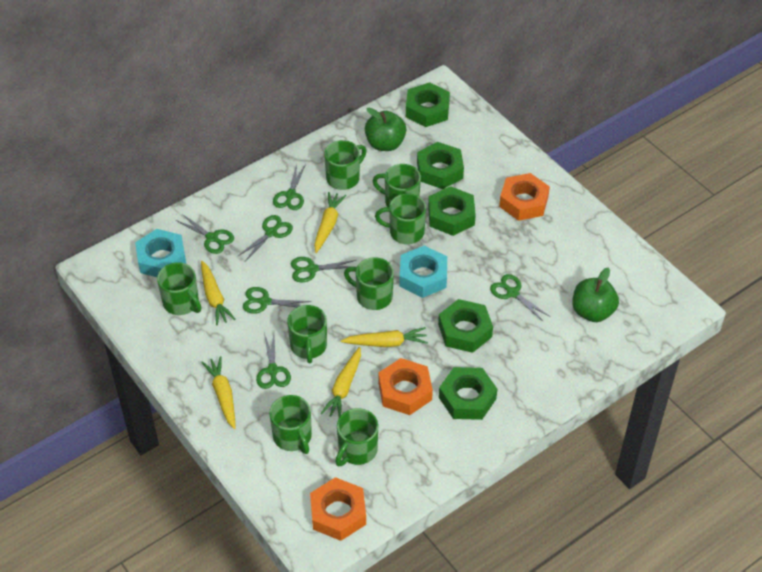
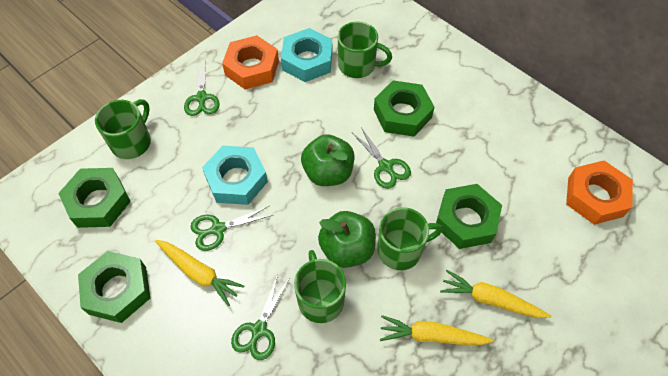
green mug: [157,262,201,315] [269,395,312,454] [287,305,327,363] [324,140,366,190] [335,408,378,466] [344,257,394,310] [373,164,421,207] [375,193,426,244] = 8 -> [95,99,151,159] [294,250,346,323] [338,21,392,78] [377,207,443,270] = 4
green nut: [406,82,450,127] [417,142,464,189] [428,186,476,236] [438,299,493,353] [439,367,497,420] = 5 -> [58,168,131,228] [78,251,150,323] [374,80,434,137] [436,184,502,249] = 4
green scissors: [176,214,234,254] [238,215,293,261] [243,287,312,314] [256,333,291,389] [273,164,306,210] [291,257,356,282] [490,274,550,322] = 7 -> [184,60,220,116] [191,206,273,251] [231,275,289,360] [353,127,411,189] = 4
orange nut: [310,477,366,541] [378,358,433,415] [499,173,550,221] = 3 -> [222,35,279,90] [566,160,633,225] = 2
yellow carrot: [201,261,236,326] [201,356,236,429] [314,192,346,253] [321,347,361,418] [341,327,428,347] = 5 -> [155,240,244,306] [380,315,494,345] [440,270,551,318] = 3

